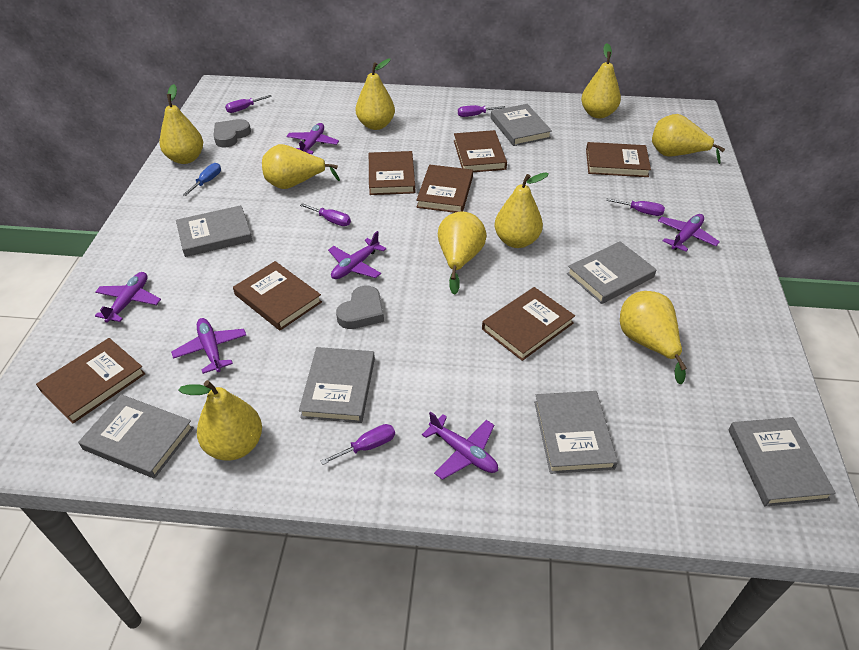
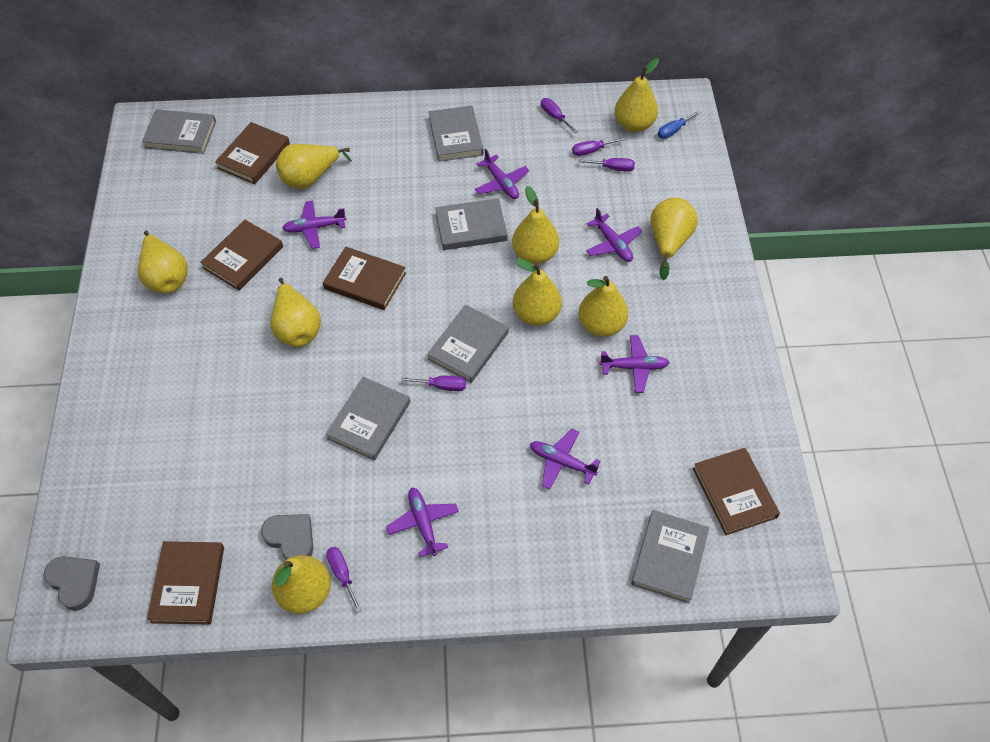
brown book: [36,338,146,424] [233,261,322,330] [369,151,415,195] [416,165,473,213] [454,130,507,172] [482,287,575,361] [586,142,651,177] = 7 -> [147,541,224,625] [200,220,283,291] [215,122,290,184] [323,247,406,310] [693,448,780,535] = 5
grey book: [78,394,194,479] [176,205,253,257] [299,347,375,423] [491,104,552,146] [534,391,618,474] [567,241,657,304] [728,417,836,506] = 7 -> [142,109,216,154] [326,377,410,461] [427,305,509,383] [429,105,483,162] [435,198,508,250] [631,510,709,603] = 6

